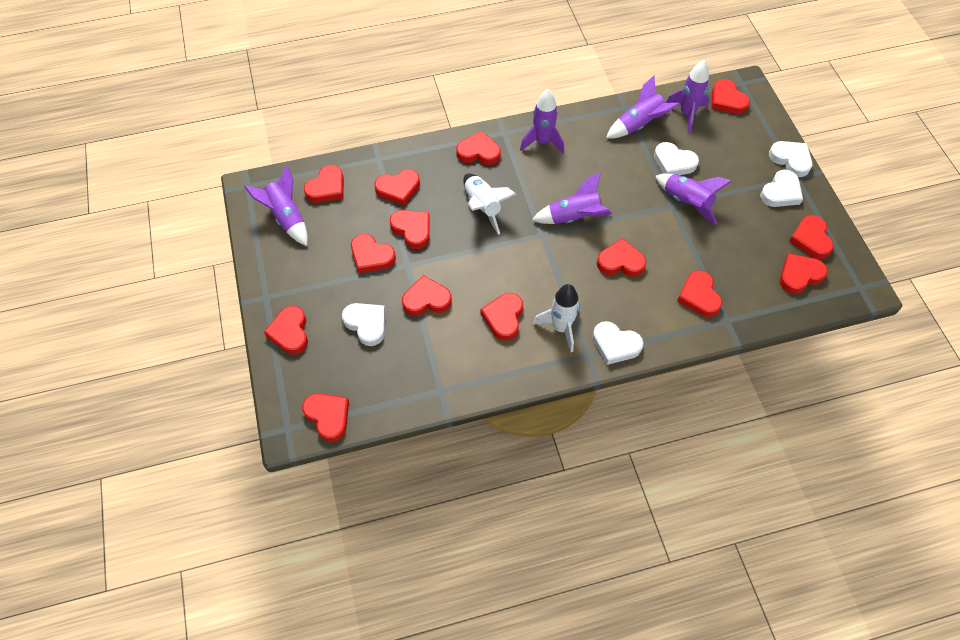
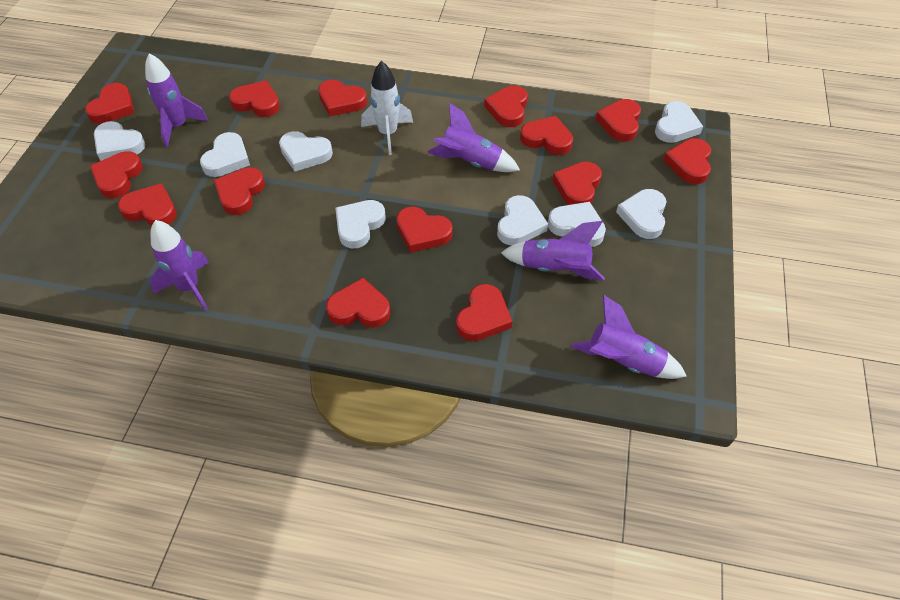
purple rocket: [244,165,308,246] [520,89,564,153] [532,172,613,224] [606,75,680,138] [656,173,732,225] [666,60,709,133] = 6 -> [145,53,208,147] [150,220,209,311] [427,103,520,172] [501,221,605,281] [570,295,687,379] = 5
white heart: [342,303,385,346] [592,321,643,365] [654,142,699,175] [760,170,803,207] [769,141,812,177] = 5 -> [94,121,146,161] [200,132,250,177] [279,131,333,171] [335,200,386,248] [497,195,548,245] [548,202,606,247] [616,189,666,239] [655,101,703,143] = 8
white rocket: [463,174,516,235] [533,284,580,352] = 2 -> [361,61,413,155] = 1

